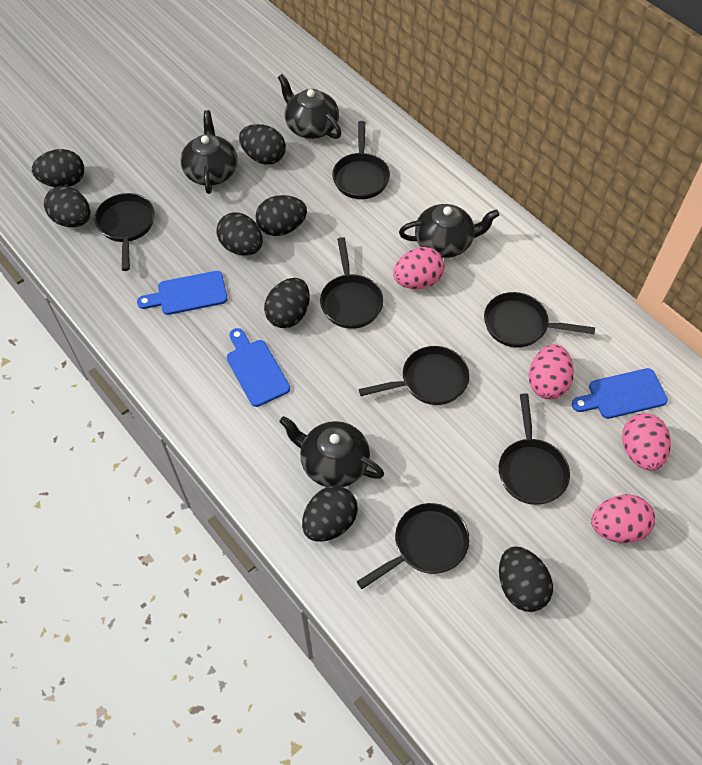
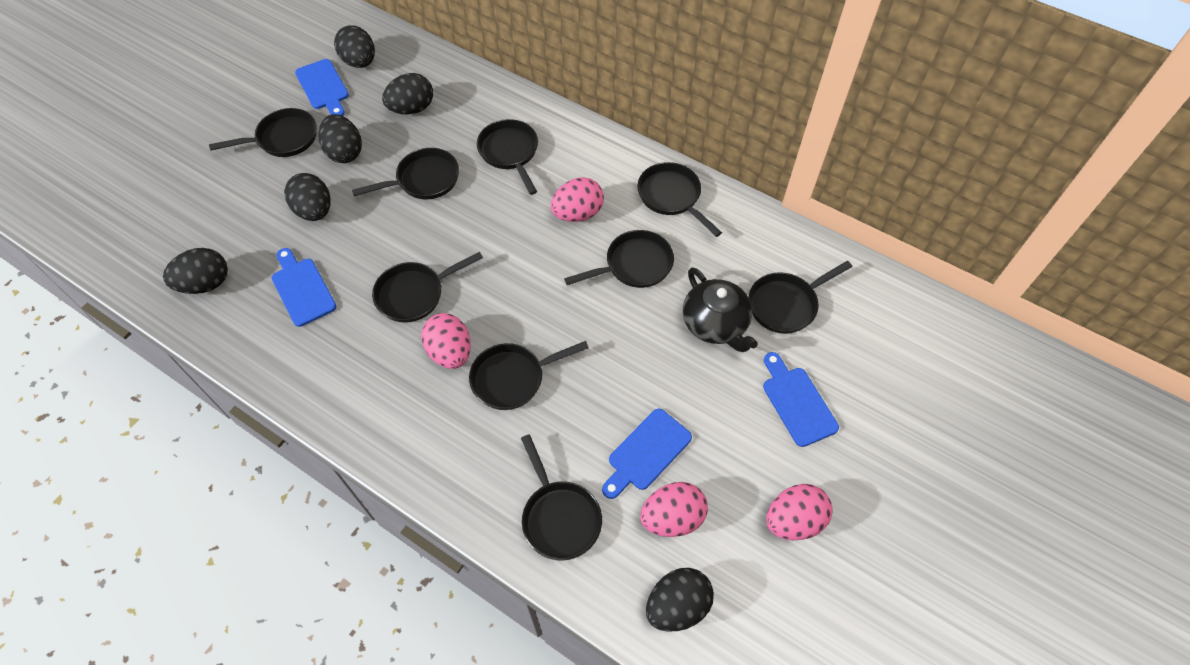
black egg: [32,149,84,187] [44,186,90,227] [216,212,263,255] [239,124,286,165] [255,195,307,236] [264,278,310,328] [302,486,358,541] [499,546,553,612] = 8 -> [163,248,228,294] [284,173,331,221] [319,114,362,163] [334,25,375,68] [382,73,433,114] [646,568,714,631] = 6
black pan: [94,193,155,271] [320,237,384,329] [332,121,390,199] [357,503,470,589] [359,346,470,405] [484,292,595,348] [499,394,570,505] = 7 -> [209,108,317,157] [352,148,459,199] [372,252,483,323] [469,341,589,410] [477,119,538,195] [521,434,602,560] [564,230,674,288] [637,162,722,237] [749,261,852,334] = 9
black teapot: [180,110,238,194] [278,74,341,139] [279,416,384,487] [399,204,499,258] = 4 -> [683,267,758,352] = 1
blue cutting board: [137,271,228,315] [227,328,290,407] [572,368,668,419] = 3 -> [272,248,336,327] [295,59,349,116] [602,409,692,499] [763,352,839,447] = 4

